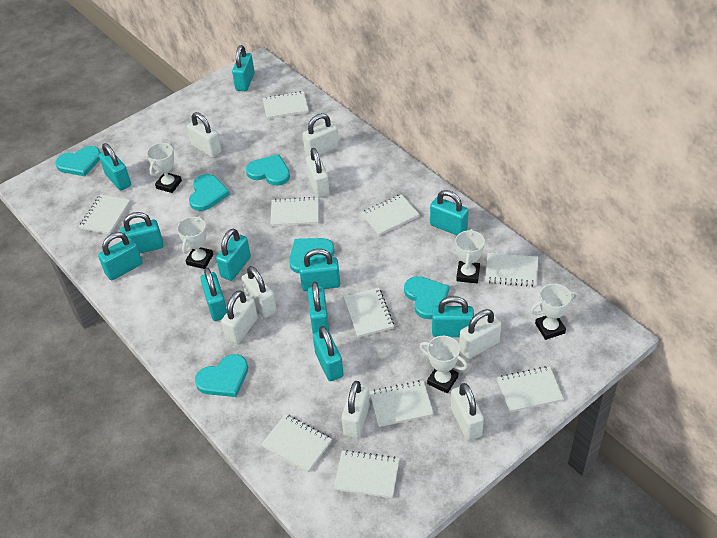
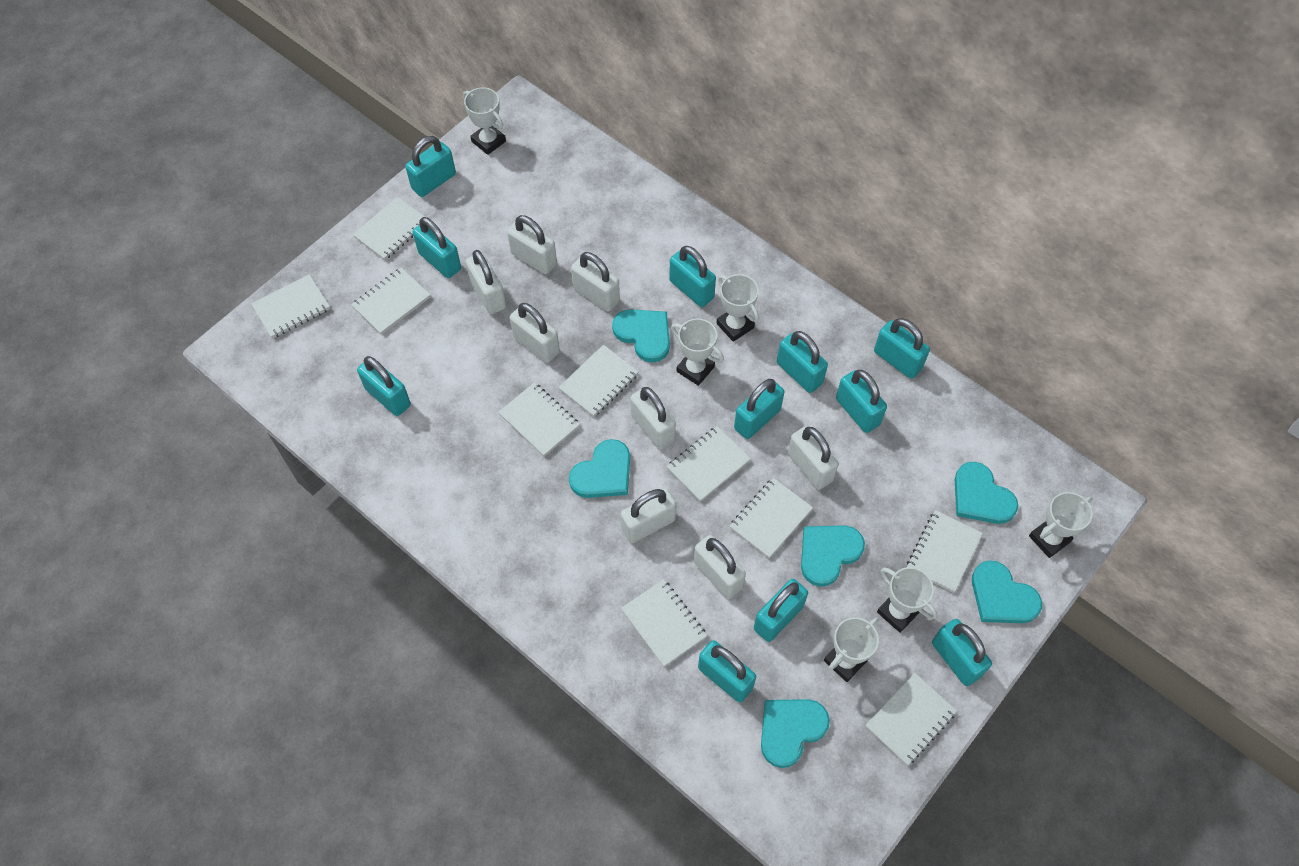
white trophy: [147,142,182,193] [177,216,213,269] [420,336,468,393] [455,229,485,283] [531,284,578,340] = 5 -> [463,87,506,155] [671,319,724,386] [717,274,759,342] [824,617,879,682] [877,567,937,633] [1029,492,1093,558] = 6

